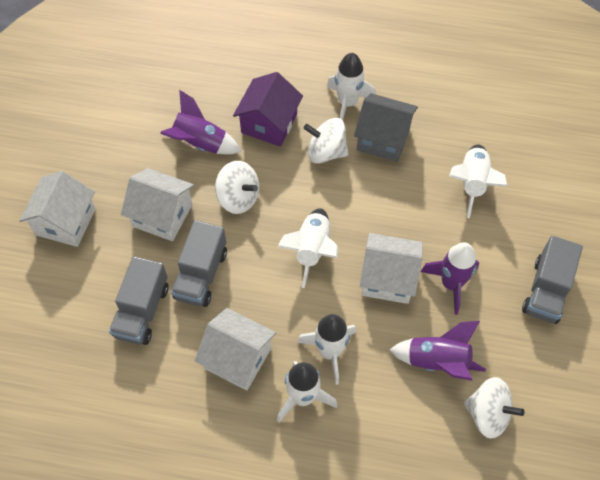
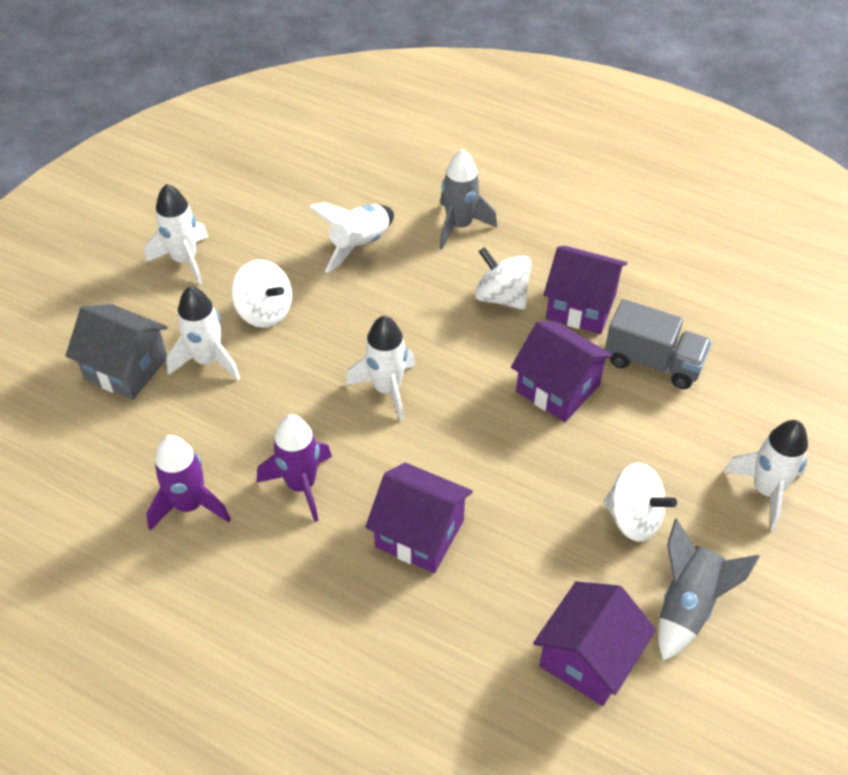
grey rocket: none = 0 -> [439,149,497,249] [658,519,760,661] = 2
grey truck: [109,256,169,345] [171,220,227,307] [522,236,583,324] = 3 -> [605,299,712,389] = 1
purple house: [233,72,303,147] = 1 -> [365,463,473,573] [511,321,613,422] [533,581,656,706] [544,246,627,334] = 4
purple rocket: [160,90,241,155] [390,321,486,381] [421,242,479,315] = 3 -> [146,435,231,530] [257,414,332,522] = 2
white house: [19,171,95,247] [121,168,194,241] [195,308,276,391] [360,233,423,304] = 4 -> none = 0

